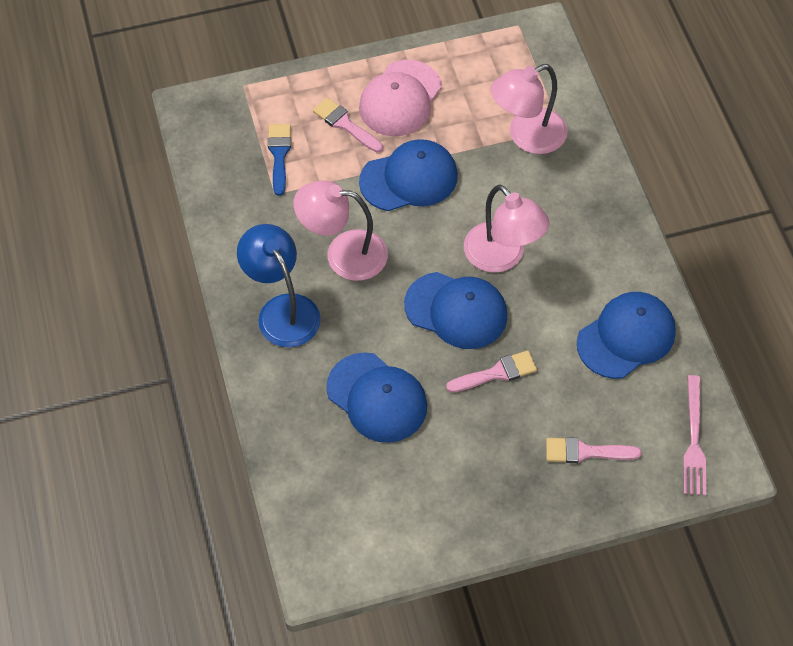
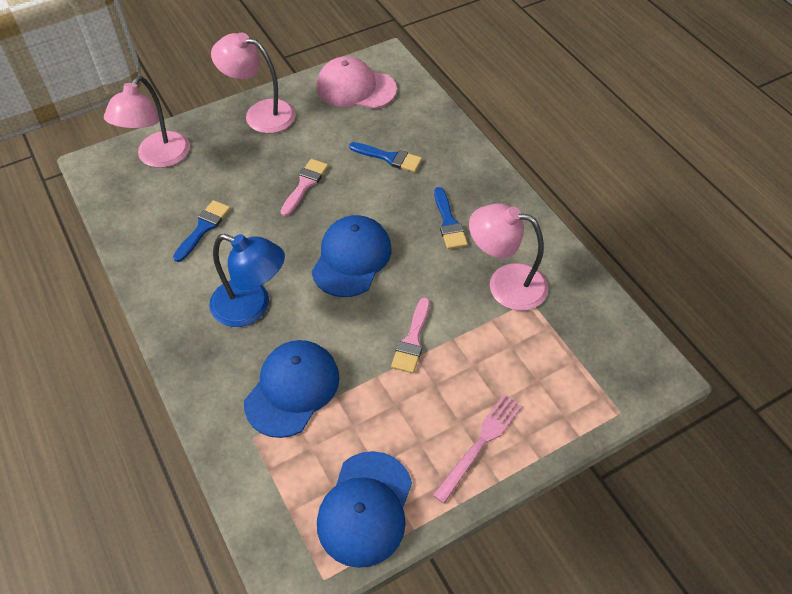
blue brush: [268,124,291,196] = 1 -> [173,200,230,262] [349,142,422,172] [434,187,468,249] = 3
blue cap: [326,352,427,443] [359,139,458,211] [404,272,507,349] [577,292,676,379] = 4 -> [244,340,340,438] [312,215,392,297] [317,451,412,568] = 3
pink brush: [313,98,383,153] [446,350,537,393] [546,437,642,463] = 3 -> [281,159,328,216] [391,297,430,373] = 2

